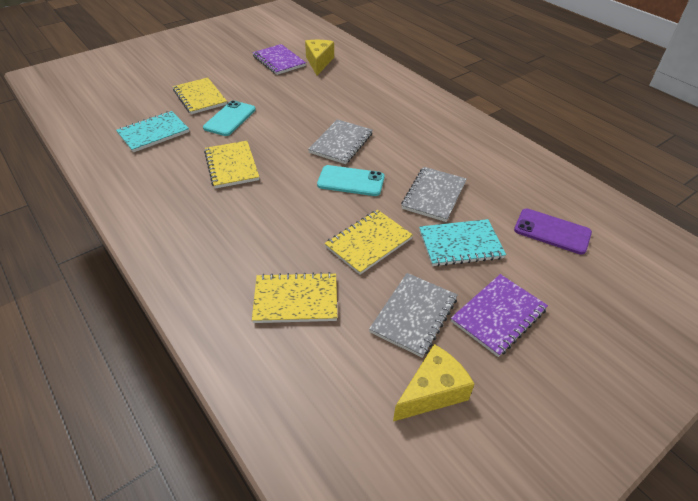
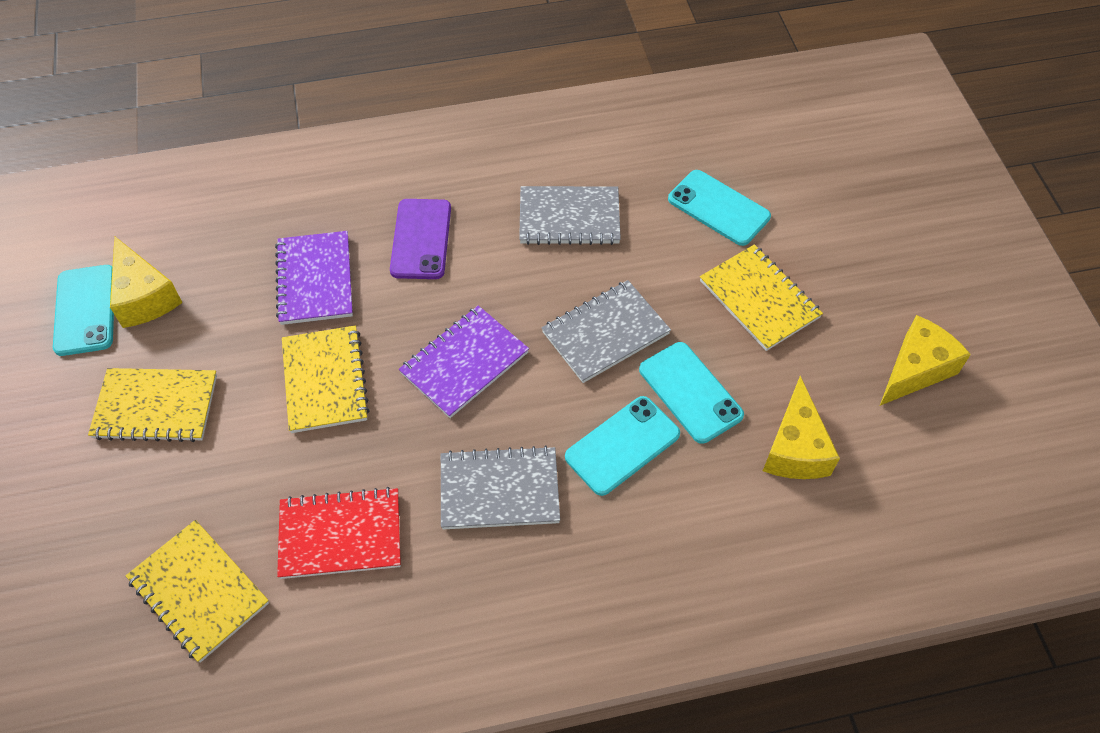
red notebook: none = 0 -> [277,487,401,579] = 1
turquoise notebook: [116,111,189,153] [419,219,506,267] = 2 -> none = 0
turquoise phone: [203,100,256,136] [317,165,384,196] = 2 -> [53,265,114,356] [565,396,680,496] [639,342,744,444] [668,170,771,246] = 4
yellow cheese: [305,40,334,75] [393,344,474,422] = 2 -> [110,236,183,328] [763,376,840,479] [880,315,971,406] = 3

